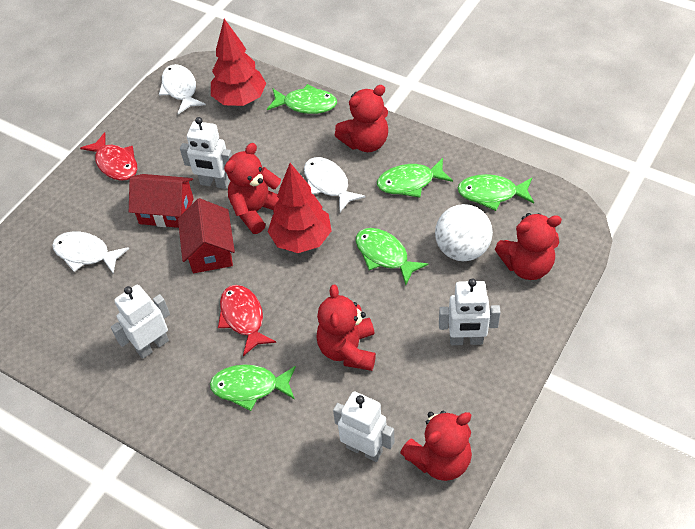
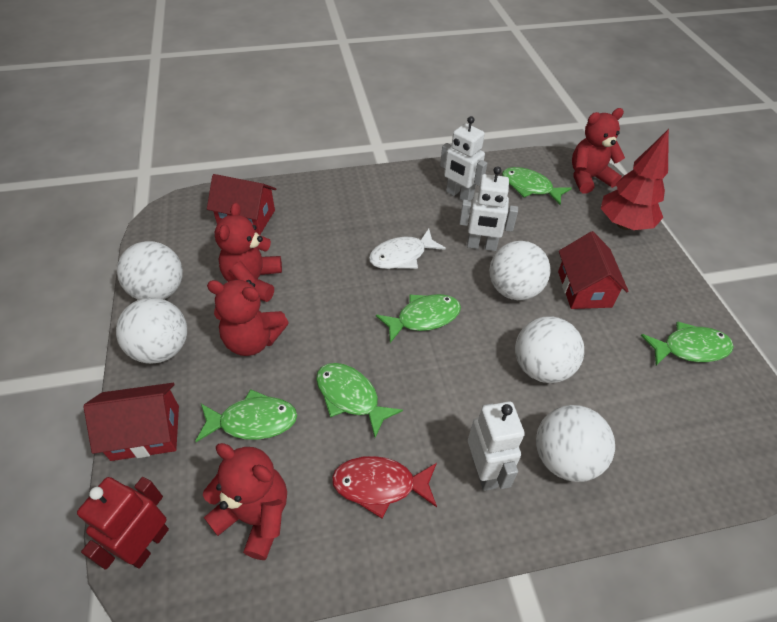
red fish: [80,132,137,181] [218,285,276,356] = 2 -> [332,456,437,518] = 1
red house: [129,174,194,228] [178,198,235,273] = 2 -> [84,383,179,461] [207,174,276,235] [558,231,629,309] = 3
red robot: none = 0 -> [77,477,169,570] = 1
red teddy bear: [224,143,281,234] [316,285,376,371] [335,85,388,152] [400,411,472,481] [495,213,562,280] = 5 -> [203,443,287,560] [207,280,289,356] [215,203,282,302] [572,108,625,194] = 4
red tree: [211,19,266,106] [268,163,332,253] = 2 -> [601,129,669,230] = 1
white ball: [435,204,493,261] = 1 -> [116,298,187,364] [117,241,183,300] [489,241,551,300] [515,316,584,383] [536,405,615,482] = 5
white fish: [52,232,129,274] [159,64,206,114] [304,157,366,212] = 3 -> [369,229,446,269] = 1
white robot: [111,285,170,359] [180,117,232,189] [333,391,394,462] [439,278,501,345] = 4 -> [440,116,487,201] [459,166,518,251] [468,401,525,491] = 3

